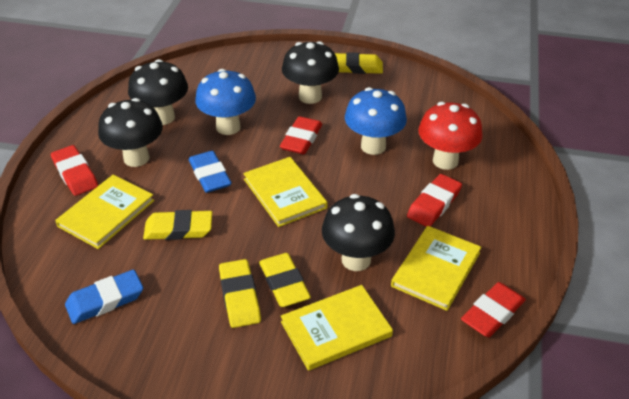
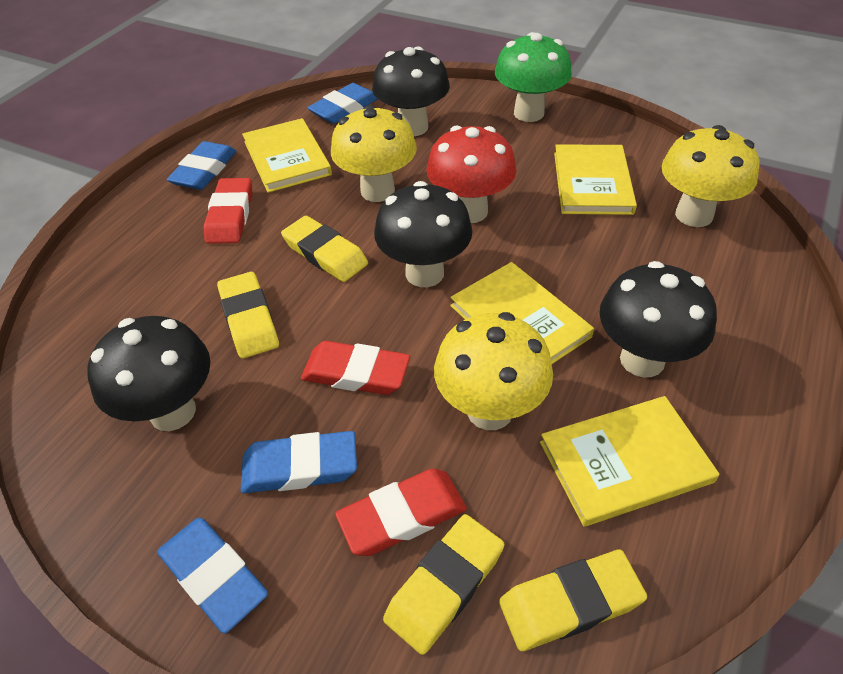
blue eraser: [65,270,143,324] [189,151,232,193] = 2 -> [157,518,268,634] [167,141,236,190] [241,431,357,493] [307,83,378,124] = 4
blue mushroom: [195,69,256,135] [345,87,407,155] = 2 -> none = 0
green mushroom: none = 0 -> [495,32,572,122] = 1
red eraser: [51,145,98,196] [280,116,322,155] [407,174,462,227] [461,282,526,337] = 4 -> [204,178,252,244] [301,341,410,395] [335,469,467,556] = 3
yellow mushroom: none = 0 -> [331,105,417,202] [434,312,553,430] [662,125,759,227] = 3

